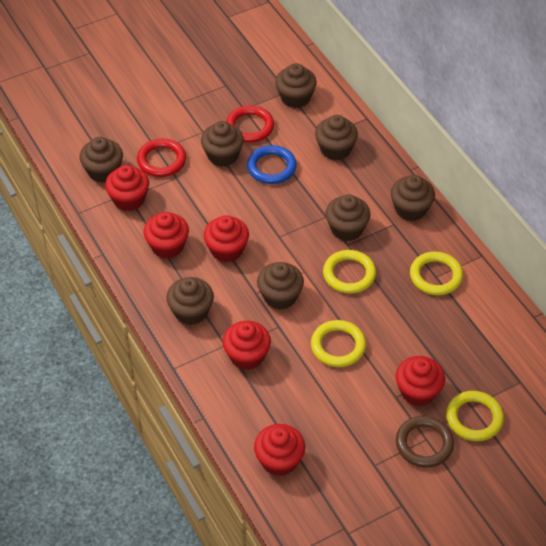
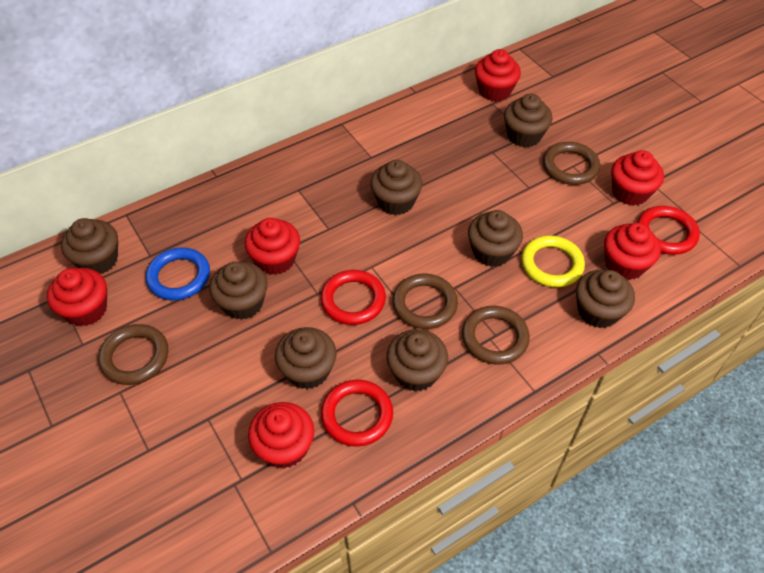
brown ring: [396,416,454,468] = 1 -> [98,324,168,385] [392,274,458,329] [462,306,530,365] [543,142,600,185] = 4
red ring: [137,139,186,177] [226,106,274,143] = 2 -> [321,270,386,325] [321,380,393,447] [637,206,700,255] = 3
yellow ring: [311,320,366,367] [323,250,376,294] [410,251,463,295] [446,391,504,441] = 4 -> [521,236,585,287] = 1

